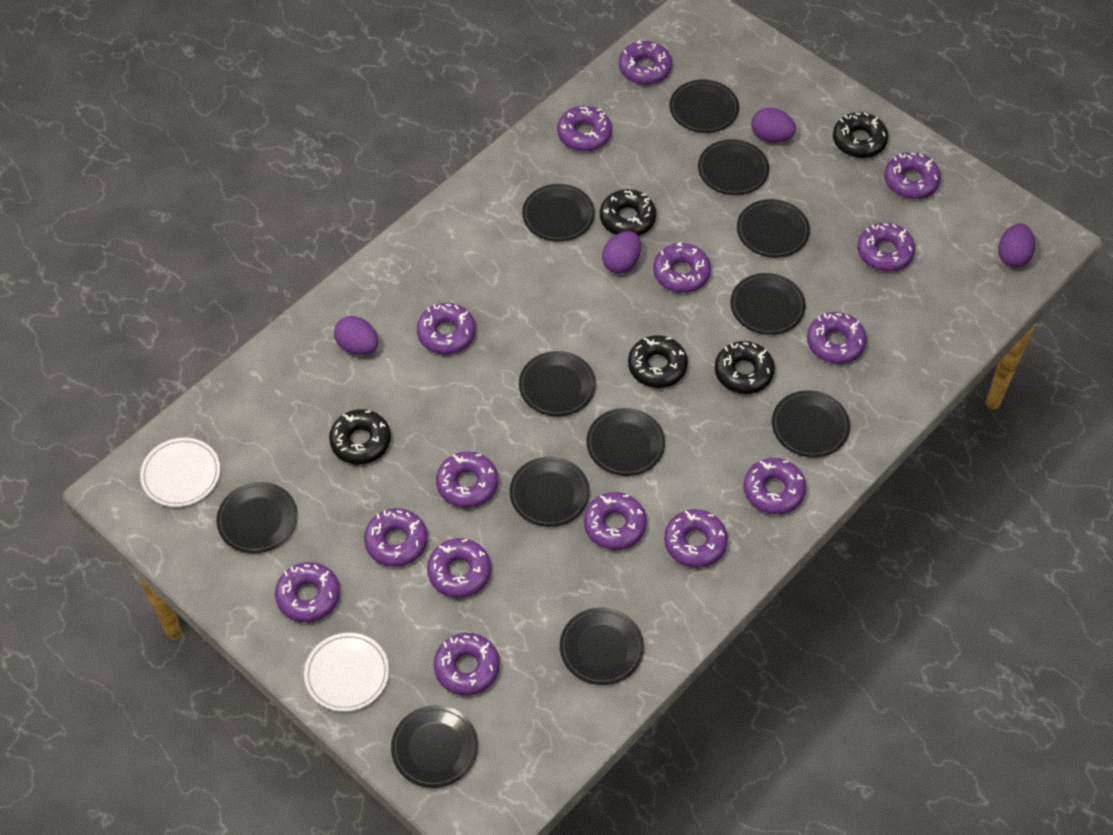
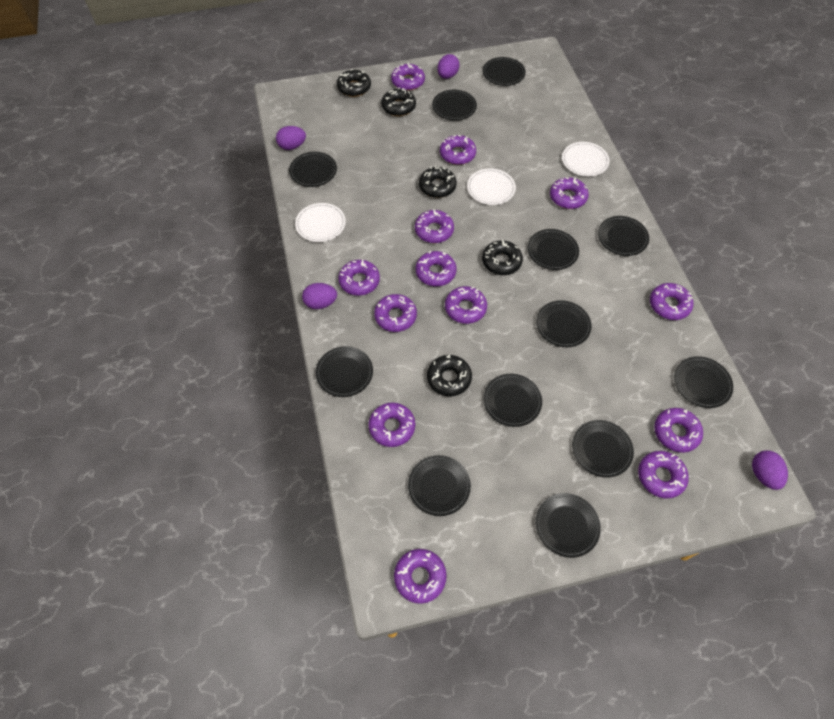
purple donut: [275,562,340,622] [364,508,428,567] [417,303,476,354] [427,538,491,598] [434,633,500,696] [436,451,498,508] [557,106,612,151] [584,492,647,550] [619,40,672,85] [653,242,711,293] [664,509,728,568] [743,458,806,515] [807,312,867,364] [857,223,915,272] [884,152,941,199] = 15 -> [338,259,380,296] [368,403,415,447] [374,294,417,332] [391,63,425,91] [394,549,447,604] [415,209,454,243] [416,251,457,286] [440,135,476,165] [445,286,487,324] [550,177,589,209] [638,451,689,499] [650,283,694,320] [654,408,703,453] = 13
white plate: [140,438,220,507] [304,633,389,712] = 2 -> [295,203,346,242] [467,168,516,205] [562,142,610,176] = 3

